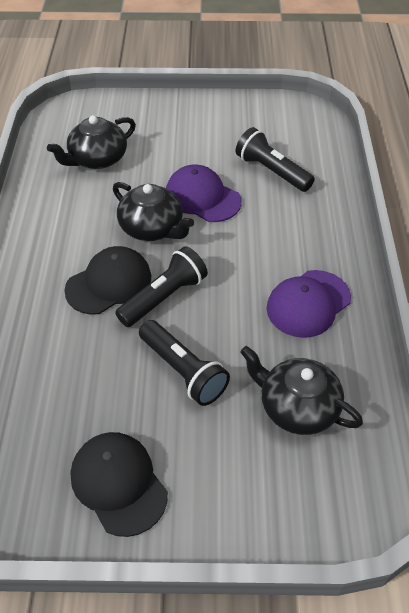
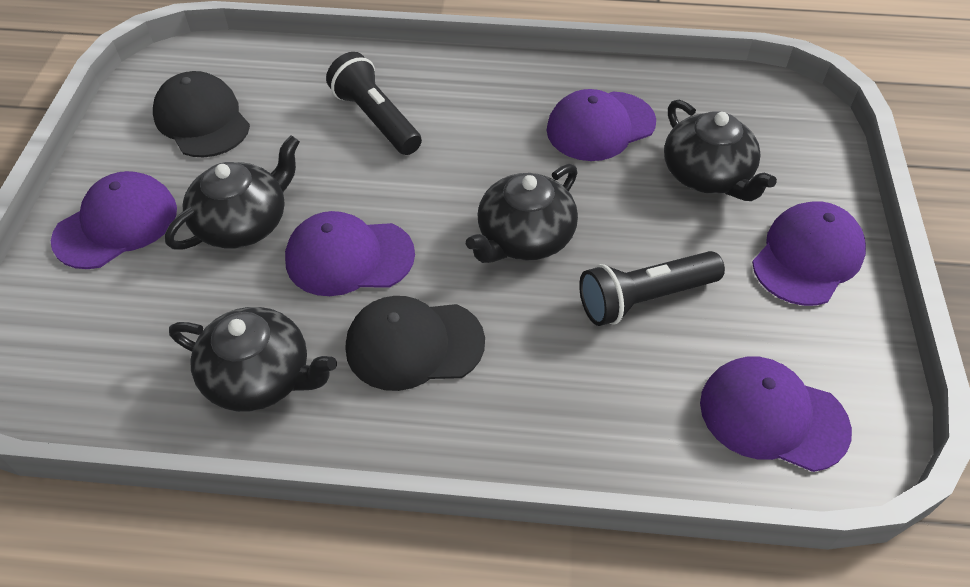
black flashlight: [115,246,208,327] [139,320,230,406] [236,127,315,192] = 3 -> [326,52,422,155] [579,251,725,326] = 2
black teapot: [47,115,136,169] [113,182,194,241] [240,346,363,435] = 3 -> [165,135,300,250] [169,307,337,412] [466,164,578,263] [664,100,777,201] = 4
purple cap: [166,165,242,222] [267,270,351,338] = 2 -> [51,171,177,269] [285,211,415,296] [547,89,656,161] [700,356,852,472] [752,201,866,306] = 5

